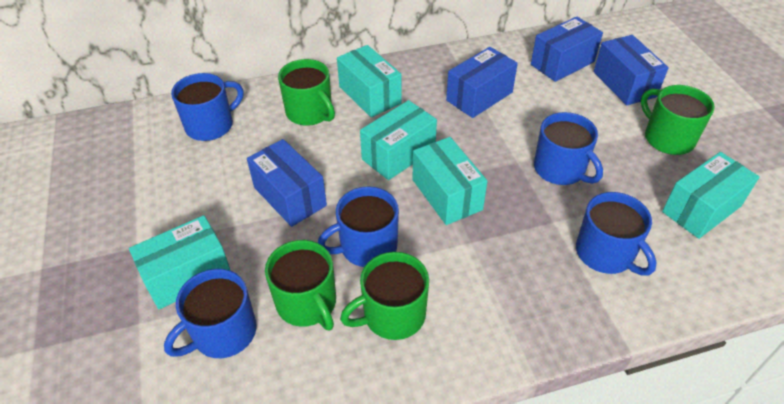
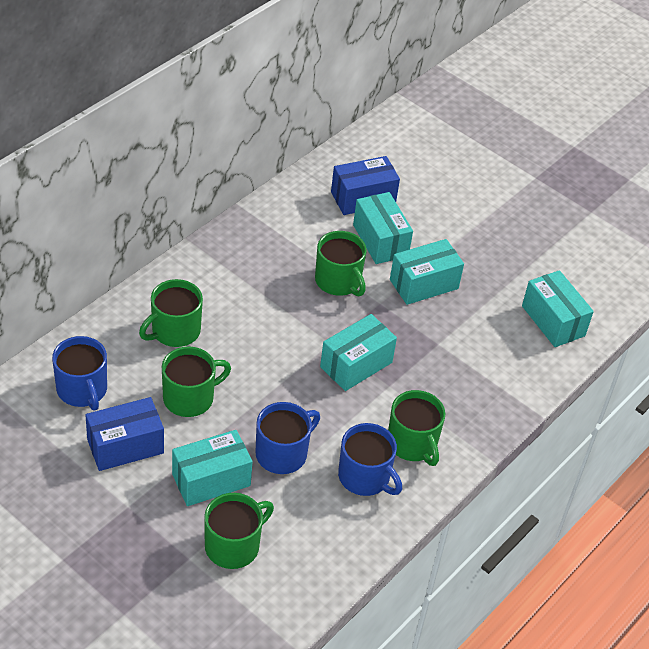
blue box: [247,139,327,227] [446,47,518,118] [531,16,603,82] [594,35,669,106] = 4 -> [85,397,164,471] [331,156,400,215] = 2
blue mug: [164,269,257,358] [171,73,244,141] [318,186,399,267] [534,112,603,185] [576,192,657,276] = 5 -> [52,336,107,410] [255,402,320,474] [338,423,402,496] = 3
green mug: [265,240,336,330] [278,59,335,126] [340,252,429,340] [641,85,715,155] = 4 -> [139,279,203,347] [162,347,231,417] [204,493,274,569] [315,231,367,297] [388,390,445,466] = 5

